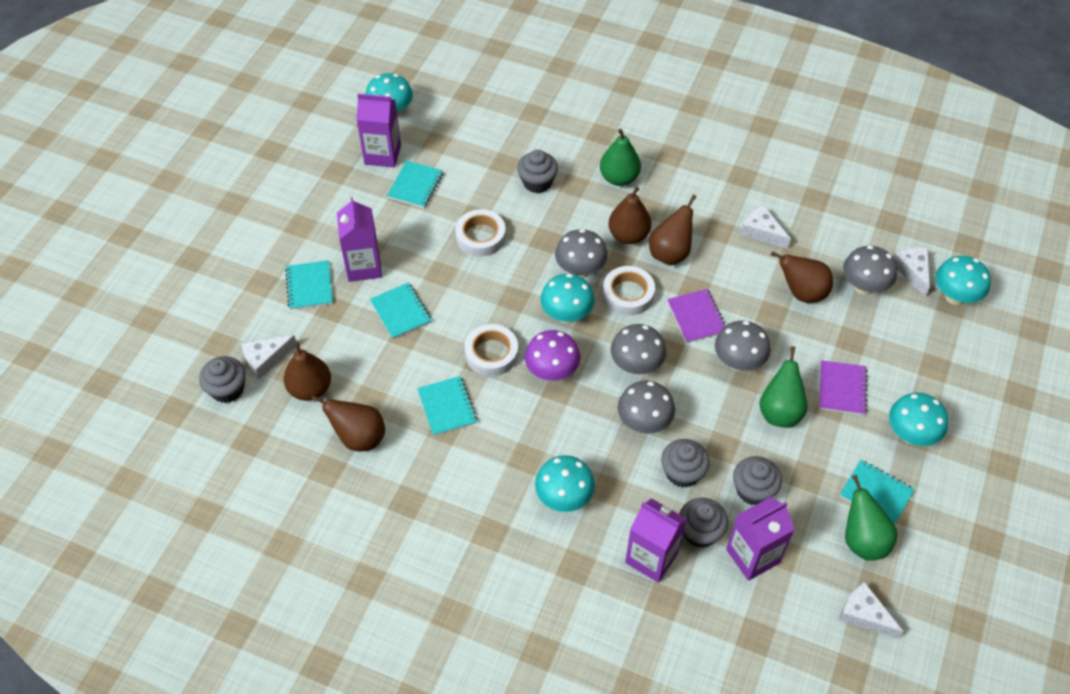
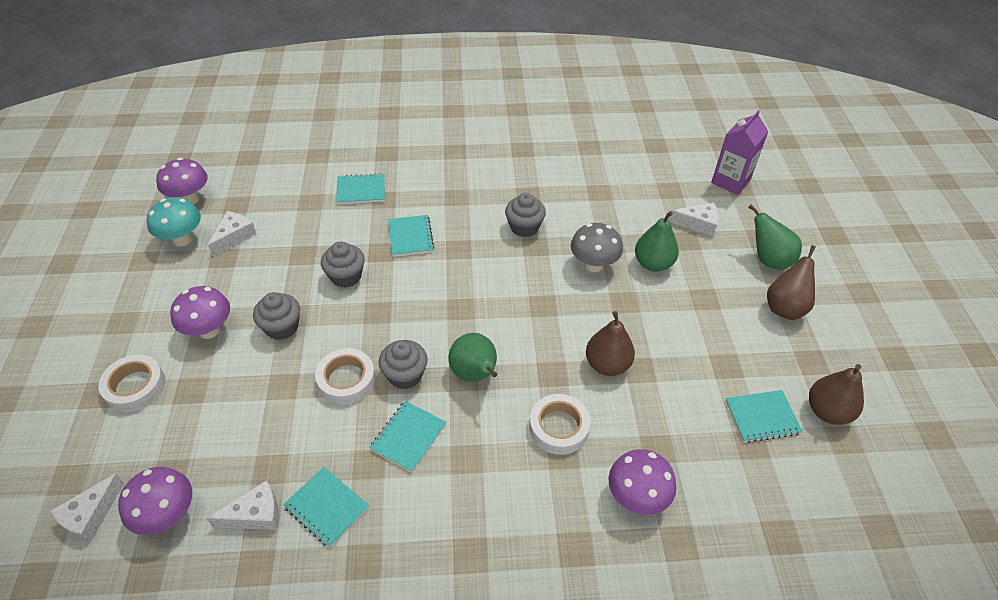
brown pear: [284,342,331,401] [311,395,385,451] [608,187,651,244] [649,194,696,265] [771,251,833,303] = 5 -> [586,311,635,376] [767,245,816,320] [809,364,864,425] = 3
grey cupcake: [199,356,246,403] [517,150,558,193] [661,439,710,488] [679,498,728,548] [733,456,782,505] = 5 -> [253,292,300,340] [321,242,365,288] [379,340,428,389] [505,193,546,237] = 4
grey mushroom: [555,229,608,278] [611,324,666,375] [618,381,675,434] [715,321,771,371] [843,245,897,295] = 5 -> [571,223,623,272] = 1
purple carton: [337,197,382,282] [356,94,401,168] [625,498,687,583] [726,497,795,581] = 4 -> [711,110,769,195] = 1
purple mushroom: [525,330,580,381] = 1 -> [118,467,192,535] [156,158,208,204] [170,286,230,339] [609,449,676,515] = 4
purple notebook: [667,289,725,343] [819,360,868,415] = 2 -> none = 0
turquoise mushroom: [365,73,413,117] [535,455,595,512] [541,274,595,324] [889,393,948,446] [936,256,991,305] = 5 -> [147,198,201,246] = 1

